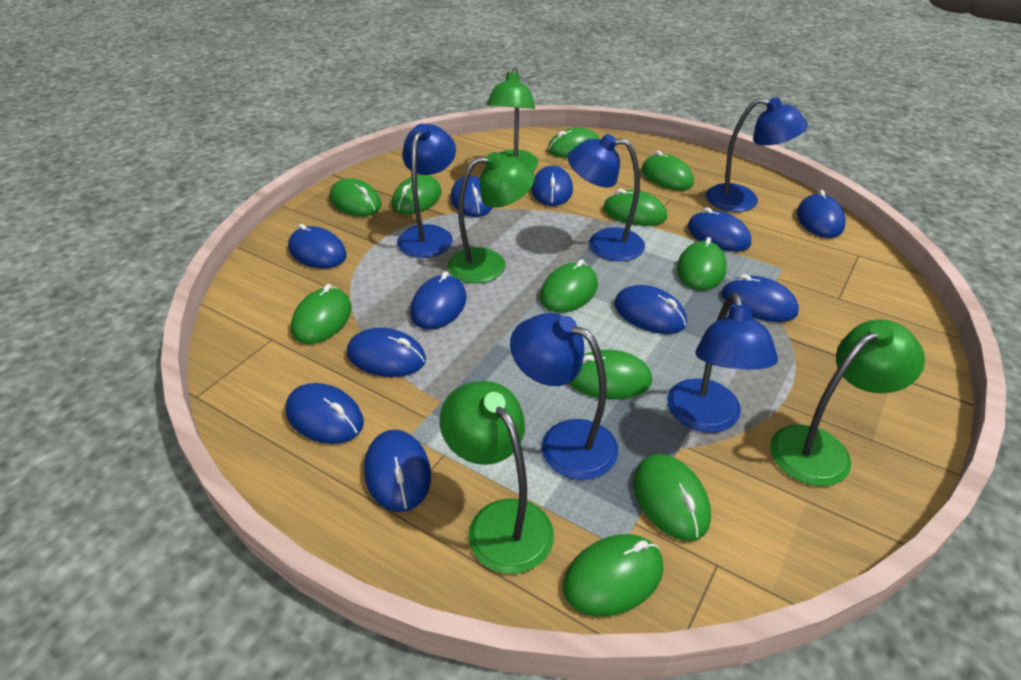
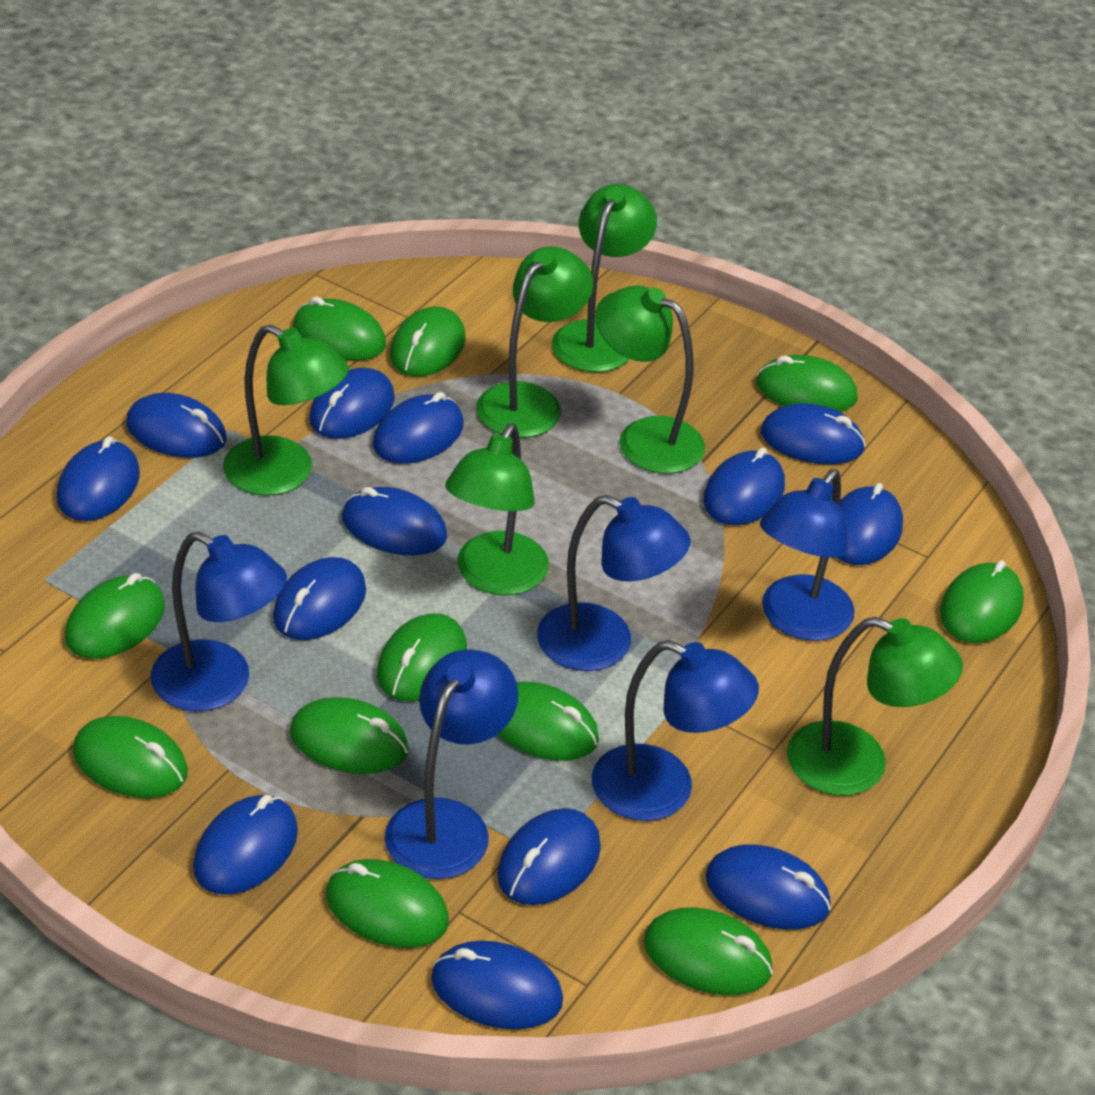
blue mouse: [286,383,364,444] [288,224,347,269] [347,328,426,377] [364,430,431,512] [410,271,467,330] [450,176,493,217] [531,165,573,206] [614,285,687,334] [688,207,751,252] [722,274,799,322] [797,190,845,238] = 11 -> [57,436,140,521] [126,393,227,458] [193,795,298,895] [273,557,366,640] [309,368,395,439] [342,487,447,556] [373,392,464,464] [431,940,563,1030] [497,808,601,905] [703,447,785,525] [705,844,831,930] [761,403,866,464] [837,483,903,565] = 13
green lamp: [439,381,554,574] [448,152,535,283] [486,68,539,171] [770,319,925,486] = 4 -> [223,324,349,496] [445,424,549,595] [476,246,593,438] [552,184,657,372] [595,285,705,474] [787,617,963,796] = 6

